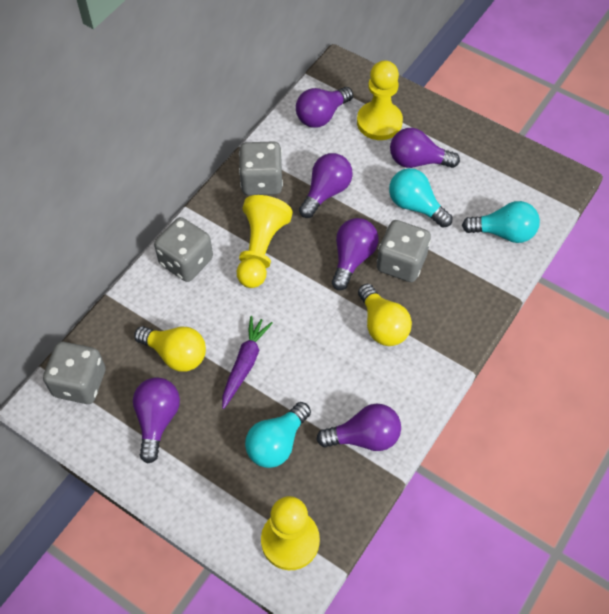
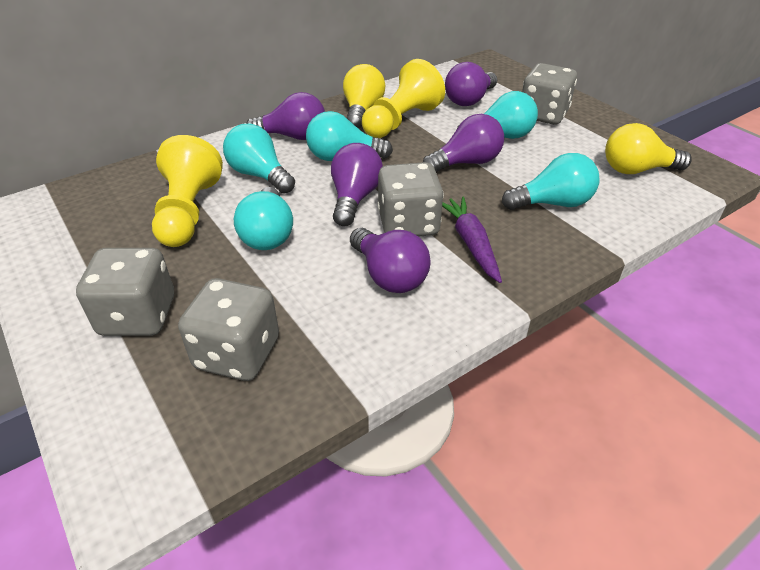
purple light bulb: [133,377,180,464] [296,87,353,128] [299,153,352,218] [316,404,401,451] [332,218,379,290] [390,128,460,168] = 6 -> [246,92,325,140] [331,143,383,226] [350,228,430,293] [423,114,504,171] [445,62,497,106] = 5
turquoise light bulb: [245,402,311,468] [389,168,452,228] [462,201,540,243] = 3 -> [223,124,295,193] [234,187,293,250] [306,111,393,161] [457,91,538,139] [502,153,599,210] = 5
yellow pawn: [237,195,293,288] [261,496,320,570] [357,60,403,140] = 3 -> [152,135,223,247] [362,59,445,138] = 2

